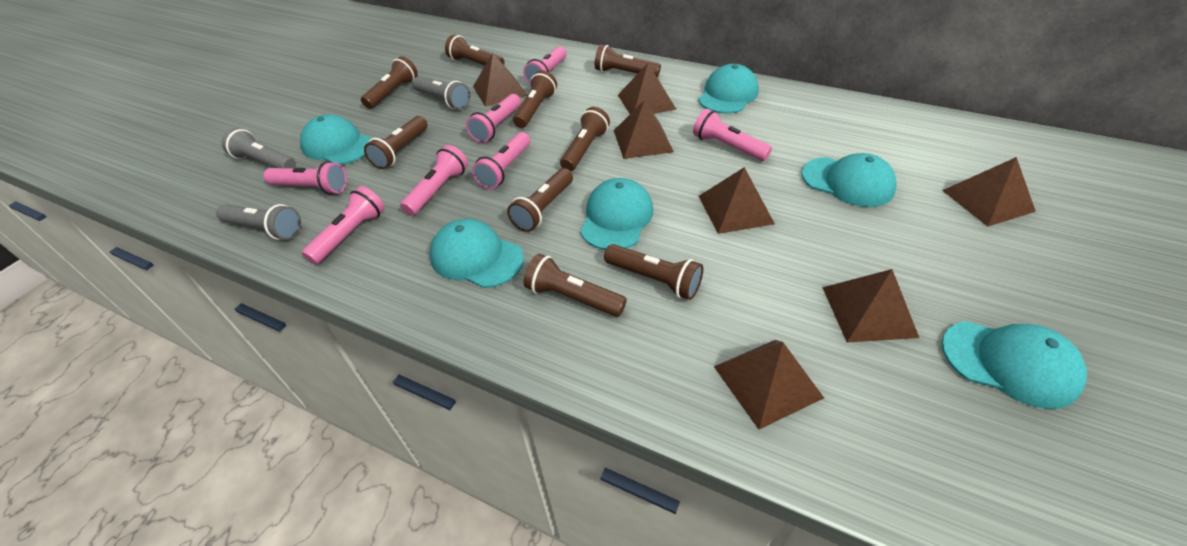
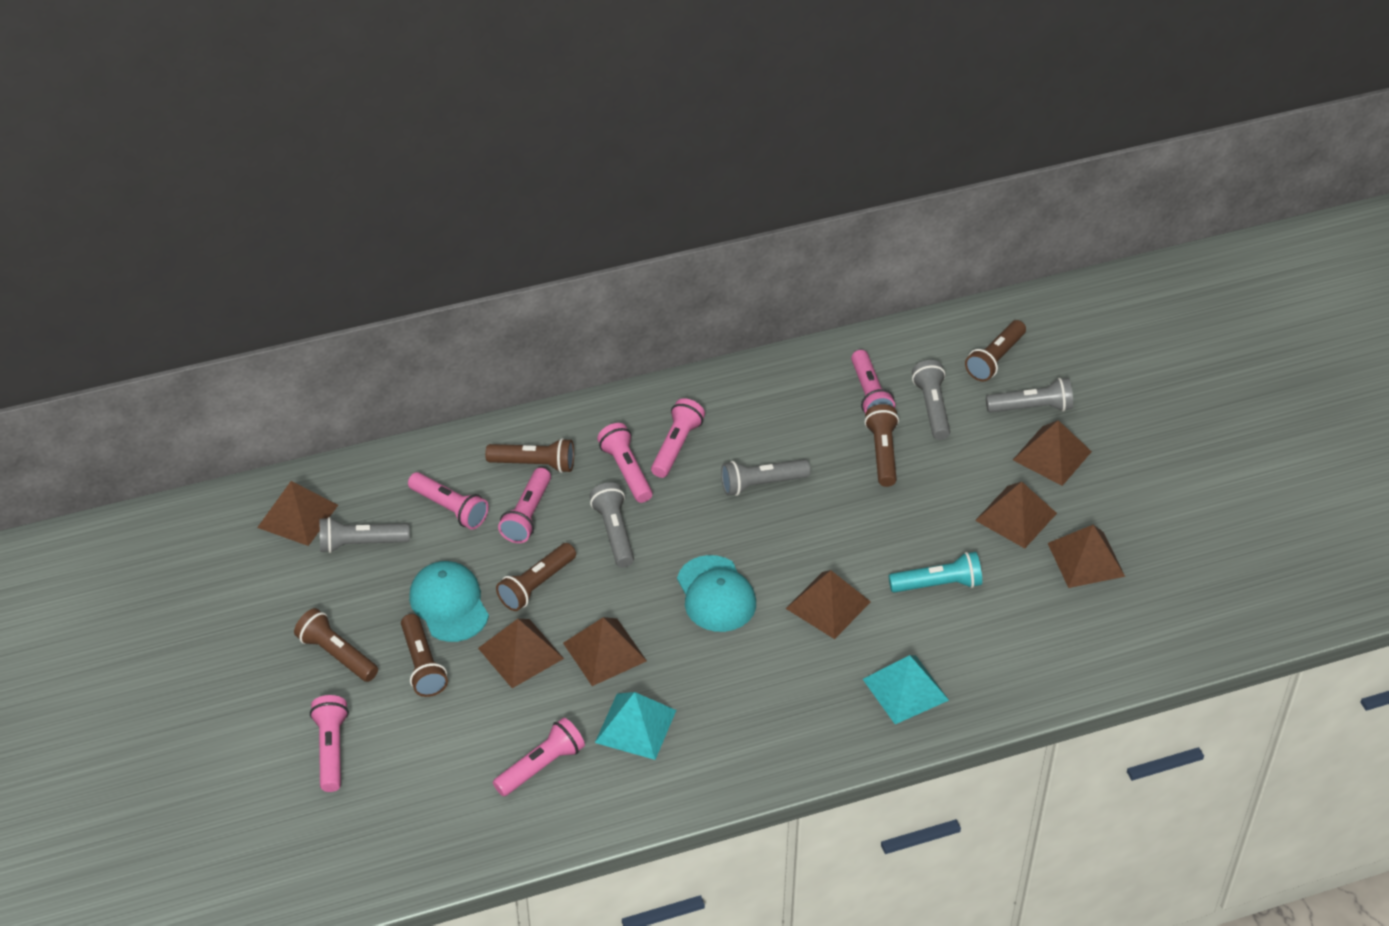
brown flashlight: [361,56,418,109] [364,116,427,169] [445,35,505,65] [507,168,573,232] [513,70,557,128] [524,254,627,317] [560,107,610,171] [595,45,661,77] [604,244,703,300] = 9 -> [294,608,378,682] [401,614,448,697] [485,438,574,473] [496,543,576,611] [864,404,899,487] [965,320,1026,381] = 6
grey flashlight: [216,204,301,240] [222,128,296,168] [413,77,470,110] = 3 -> [320,517,410,553] [589,482,634,567] [721,459,811,496] [912,360,950,440] [986,378,1073,413] = 5
turquoise cap: [300,114,372,164] [430,219,524,288] [580,178,654,250] [698,64,759,114] [801,153,897,207] [942,321,1087,409] = 6 -> [409,561,489,642] [677,555,756,632] = 2
turquoise flashlight: none = 0 -> [889,552,982,593] = 1
turquoise pyramid: none = 0 -> [595,692,676,760] [863,655,949,724] = 2

